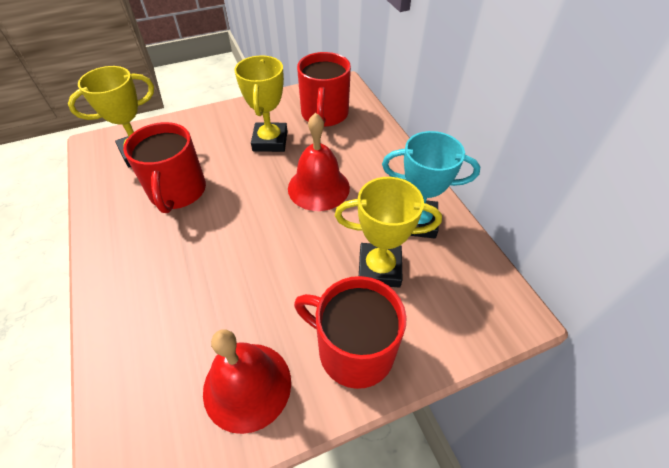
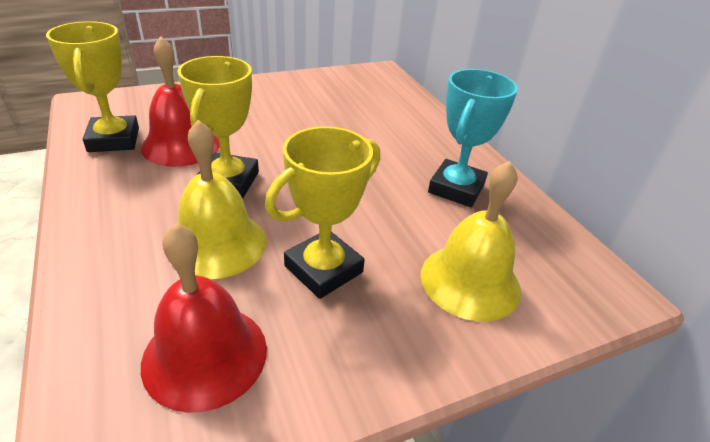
red mug: [123,122,206,213] [294,276,407,389] [297,52,351,127] = 3 -> none = 0
yellow bell: none = 0 -> [171,120,266,279] [421,161,521,321] = 2

